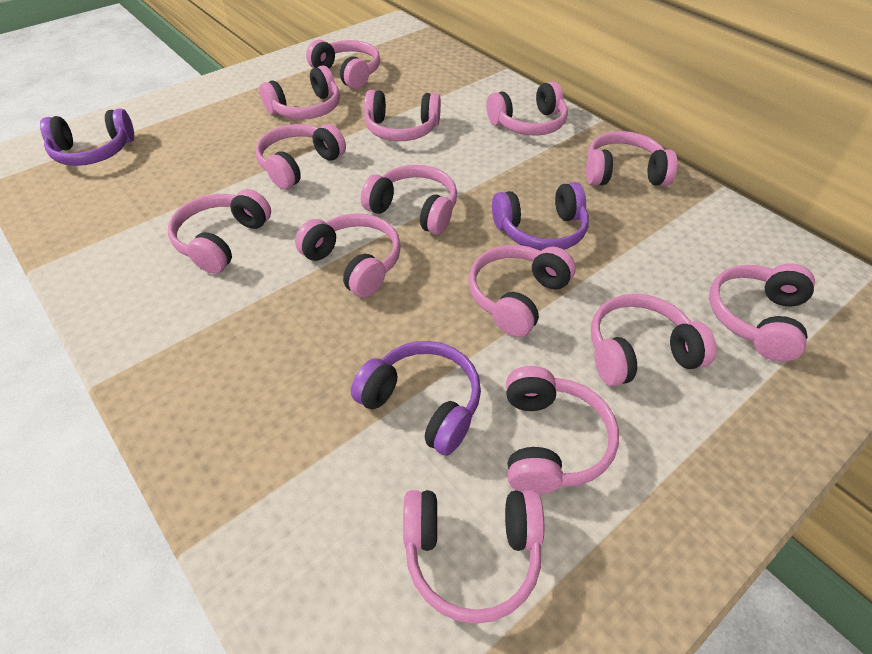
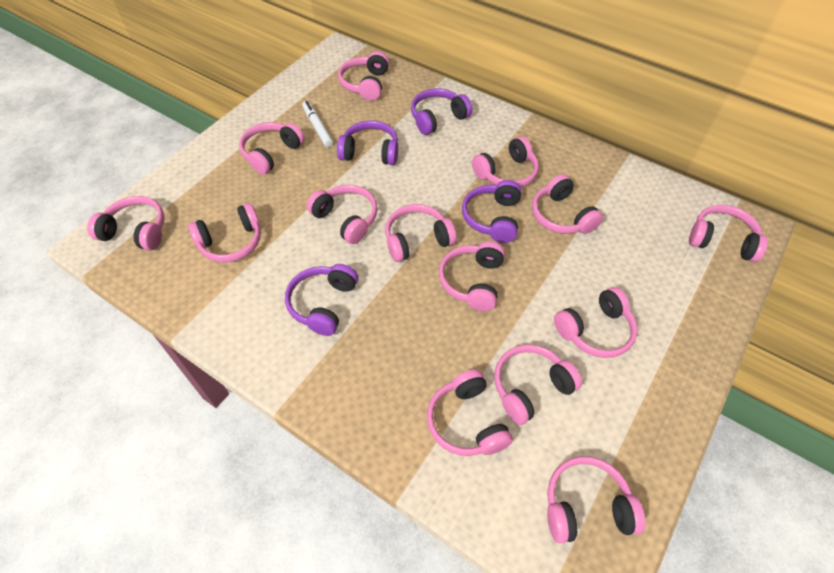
purple headphones: [40,108,134,166] [351,341,481,456] [492,182,589,251] = 3 -> [285,264,358,336] [337,120,398,165] [411,88,472,135] [462,180,521,243] = 4
white marker: none = 0 -> [302,101,333,147] = 1

